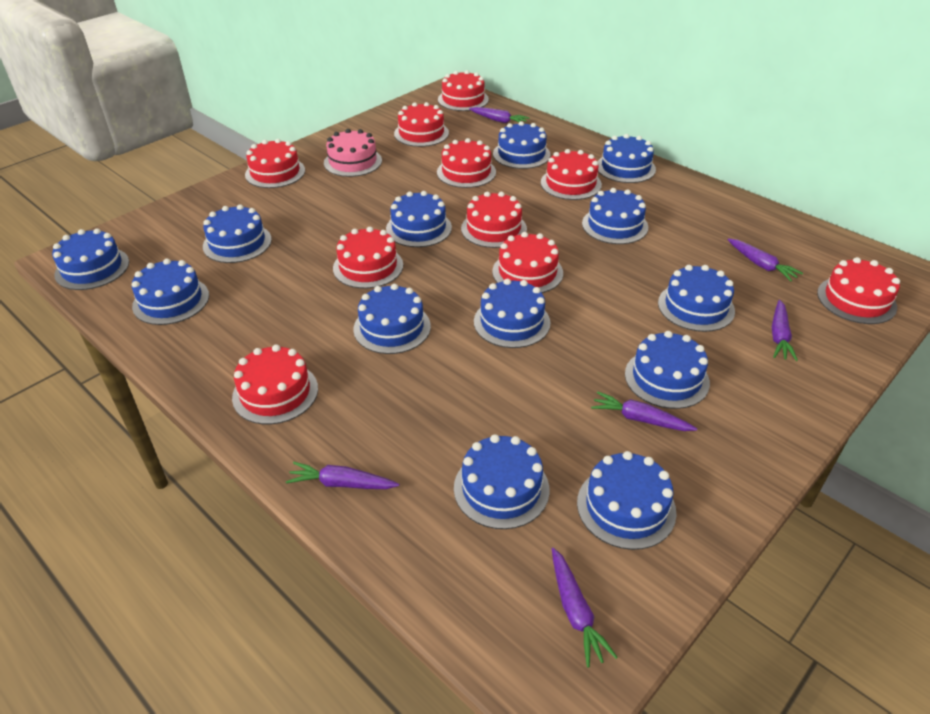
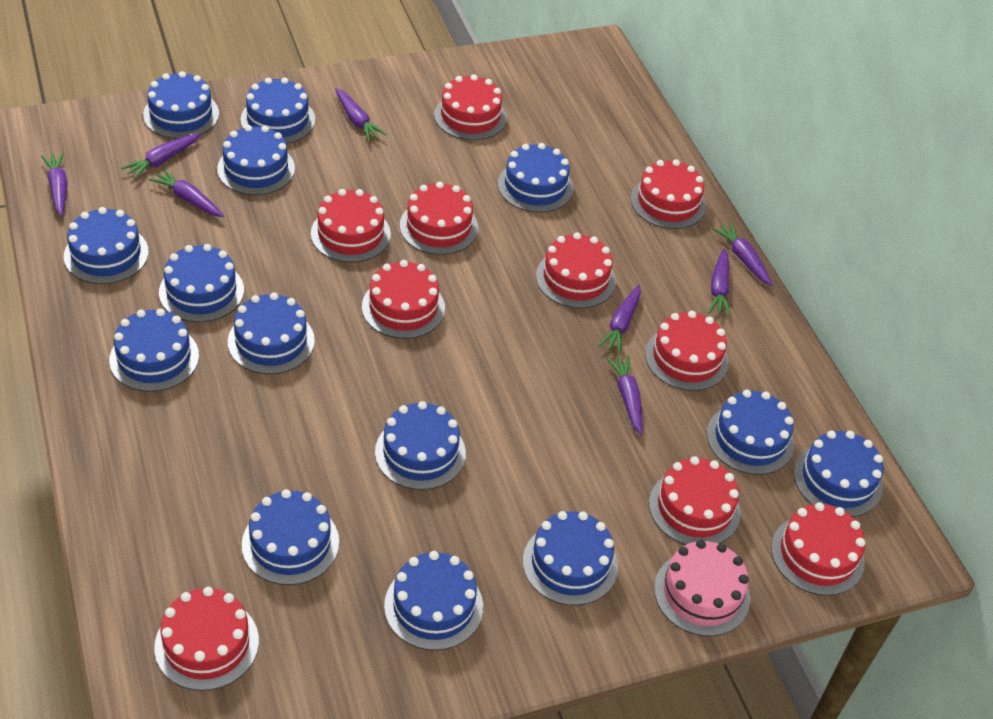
blue cake: [52,228,129,290] [132,259,209,325] [203,204,272,263] [353,284,431,354] [386,191,452,247] [454,434,550,529] [474,279,550,348] [493,121,550,169] [577,451,676,550] [582,188,648,244] [597,134,656,183] [625,331,710,409] [658,265,735,332] = 13 -> [64,207,149,284] [109,308,199,392] [143,71,219,139] [159,244,244,322] [217,125,295,195] [228,292,315,374] [240,77,315,144] [242,489,339,585] [375,401,466,490] [384,551,483,651] [498,143,573,213] [523,511,618,606] [707,390,794,475] [793,431,884,517] = 14
purple carrot: [286,462,399,489] [469,107,529,123] [552,547,618,668] [591,391,697,431] [728,238,803,281] [772,300,798,361] = 6 -> [41,152,68,217] [121,133,201,179] [149,168,224,217] [335,88,387,141] [598,285,641,354] [606,355,642,435] [708,248,731,317] [712,222,773,287] = 8

